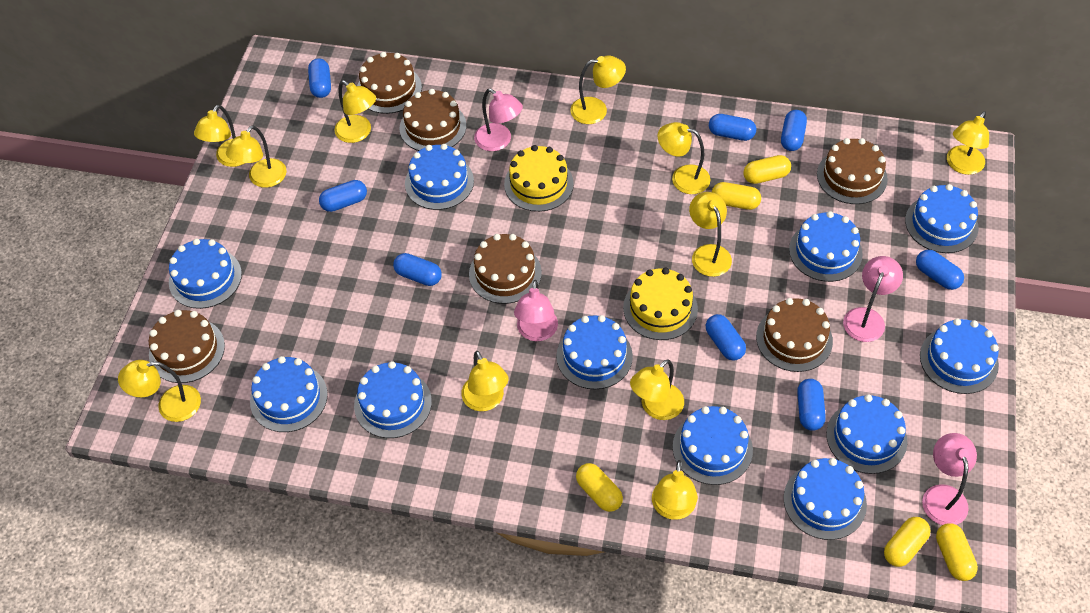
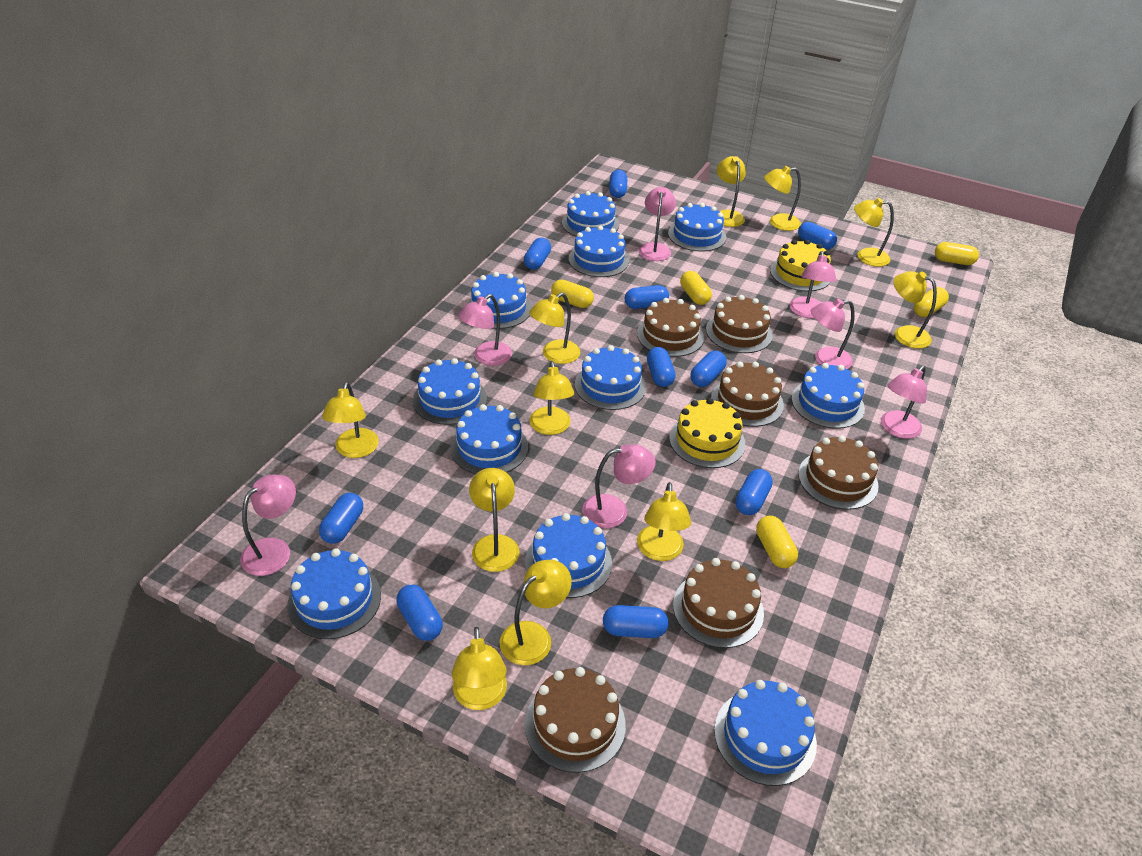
blue capsule: [308,58,331,98] [319,180,367,212] [393,253,442,286] [706,314,746,361] [709,114,756,141] [781,110,807,151] [797,379,826,431] [916,250,964,290] = 8 -> [319,493,363,544] [396,585,443,641] [524,238,551,270] [603,605,669,638] [609,170,627,198] [625,285,669,309] [647,347,675,387] [690,351,727,387] [735,469,773,515] [798,222,837,250] = 10
pink lamp: [474,89,523,151] [514,280,558,341] [843,256,903,342] [922,433,977,525] = 4 -> [240,475,296,576] [458,294,512,366] [582,444,656,528] [639,187,676,261] [789,251,836,318] [811,298,855,369] [881,366,927,439] = 7

